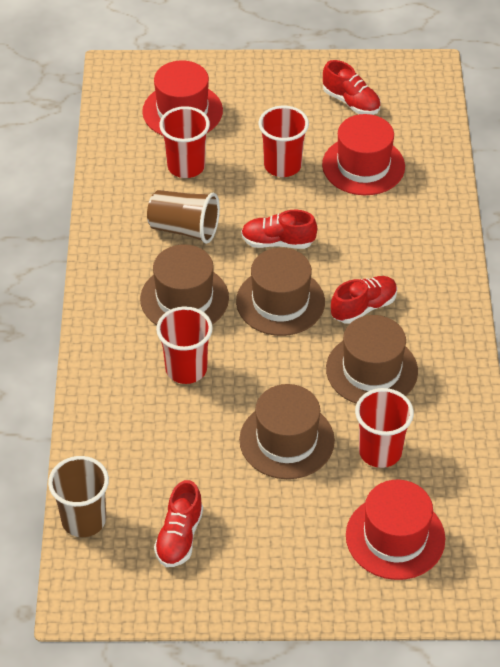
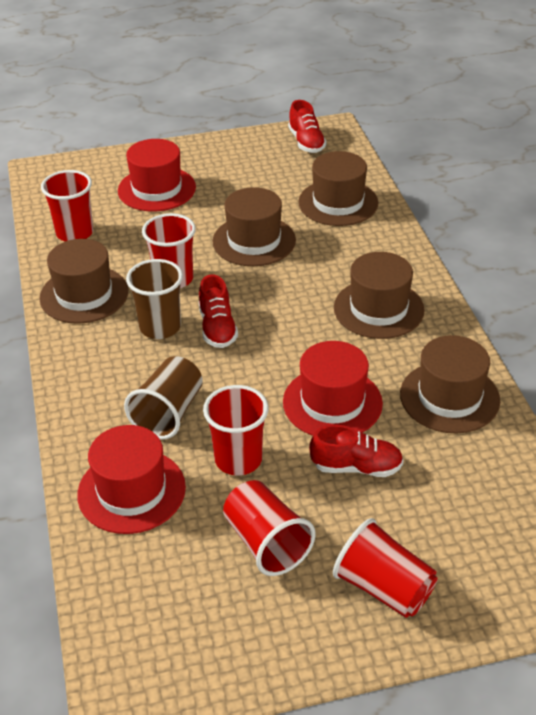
brown hat: [140,244,229,325] [236,248,325,336] [239,384,335,479] [326,315,418,404] = 4 -> [39,239,128,324] [212,187,296,266] [298,151,378,226] [334,252,425,339] [400,335,500,433] = 5
red cup: [156,306,213,384] [159,106,210,178] [259,106,309,177] [355,388,414,468] = 4 -> [41,170,93,241] [142,213,196,289] [203,385,269,476] [223,480,316,576] [333,518,438,618] = 5
red shoe: [154,480,203,567] [241,210,317,249] [323,60,380,115] [331,276,397,324] = 4 -> [199,274,238,348] [288,100,326,153] [309,425,403,477] = 3

